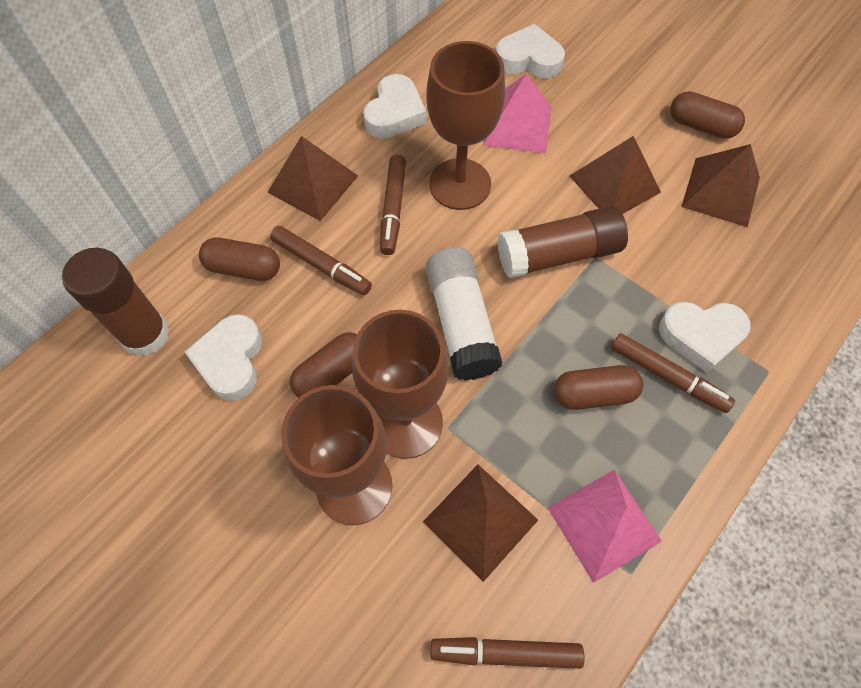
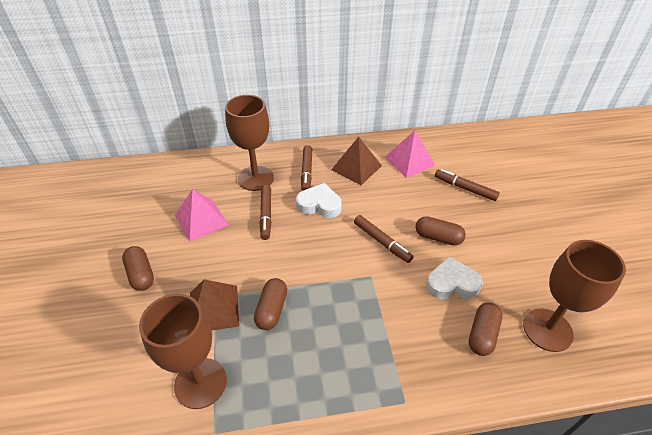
brown glue stick: [62,248,170,356] [497,206,628,279] = 2 -> none = 0
brown pyramid: [267,136,358,221] [423,465,538,582] [570,136,661,214] [681,144,760,227] = 4 -> [190,279,239,331] [331,137,382,185] = 2
white glue stick: [426,247,502,380] = 1 -> none = 0
white heart: [185,314,262,401] [363,74,426,139] [496,24,565,78] [659,302,751,373] = 4 -> [296,183,342,218] [426,257,483,300] = 2

